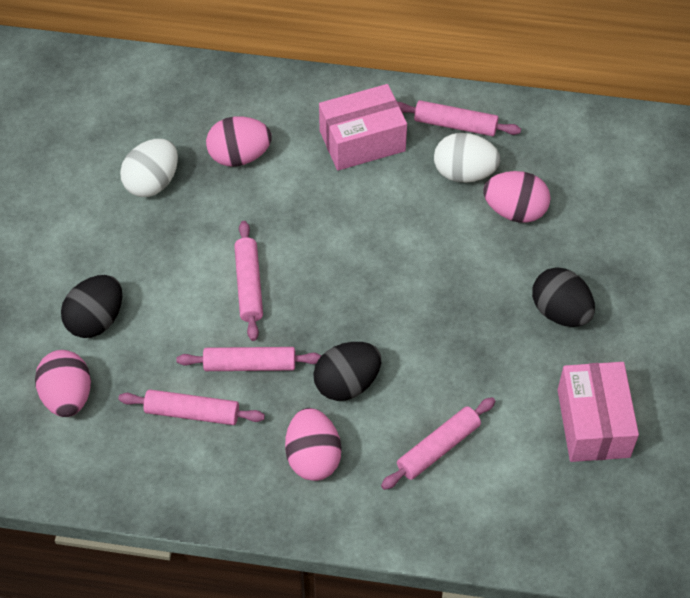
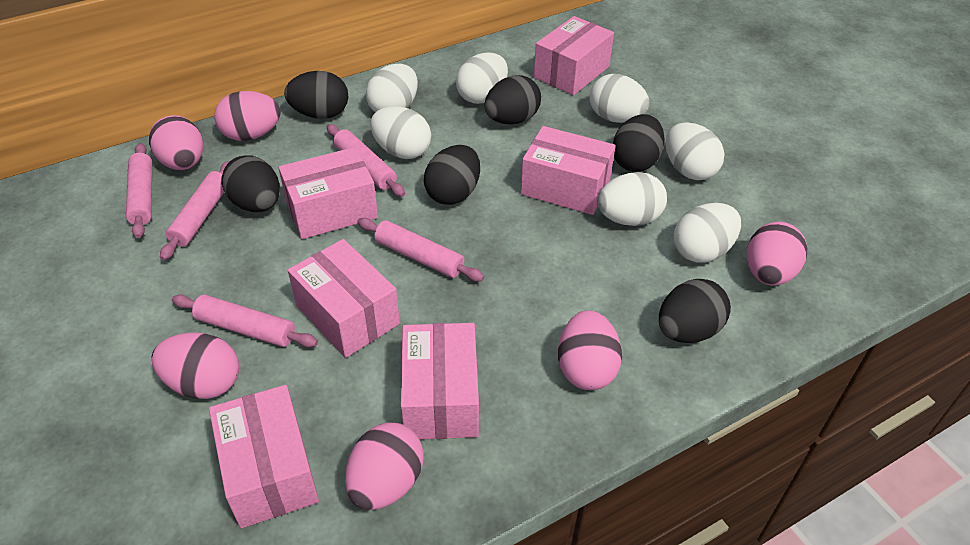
black egg: [61,275,122,338] [313,342,381,401] [532,268,595,327] = 3 -> [222,155,280,212] [284,71,349,119] [424,145,480,205] [484,75,541,125] [613,114,665,172] [659,279,731,343] = 6
pink box: [319,84,407,171] [558,362,639,462] = 2 -> [209,385,319,528] [279,147,378,239] [288,239,400,358] [401,323,479,439] [521,126,616,215] [534,16,614,95] = 6
pink egg: [35,350,91,417] [206,116,272,167] [285,408,341,481] [483,171,551,223] = 4 -> [149,115,203,170] [152,332,239,399] [214,91,281,141] [345,423,423,510] [558,310,622,390] [747,222,807,285] = 6
white egg: [120,139,178,197] [434,133,500,183] = 2 -> [366,64,418,112] [370,106,431,159] [456,53,508,104] [590,74,650,123] [597,172,667,226] [666,122,725,180] [674,203,741,263] = 7

